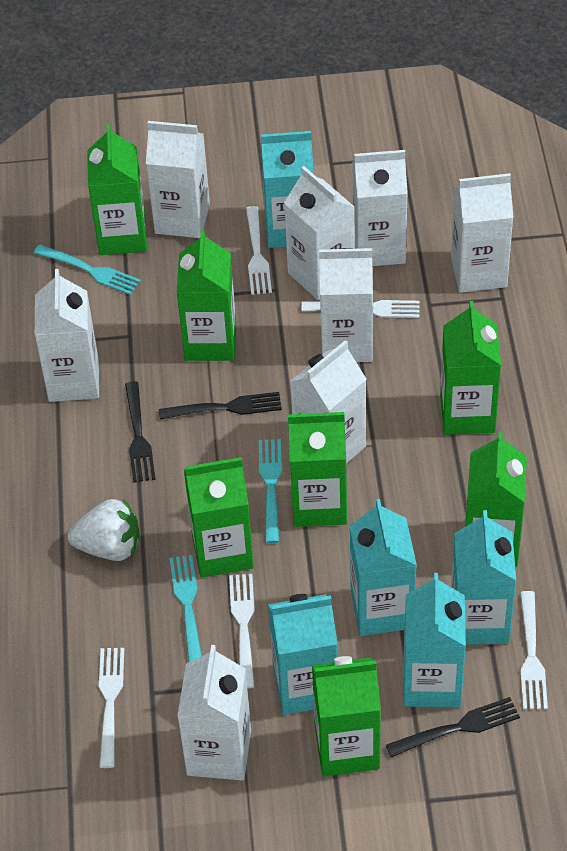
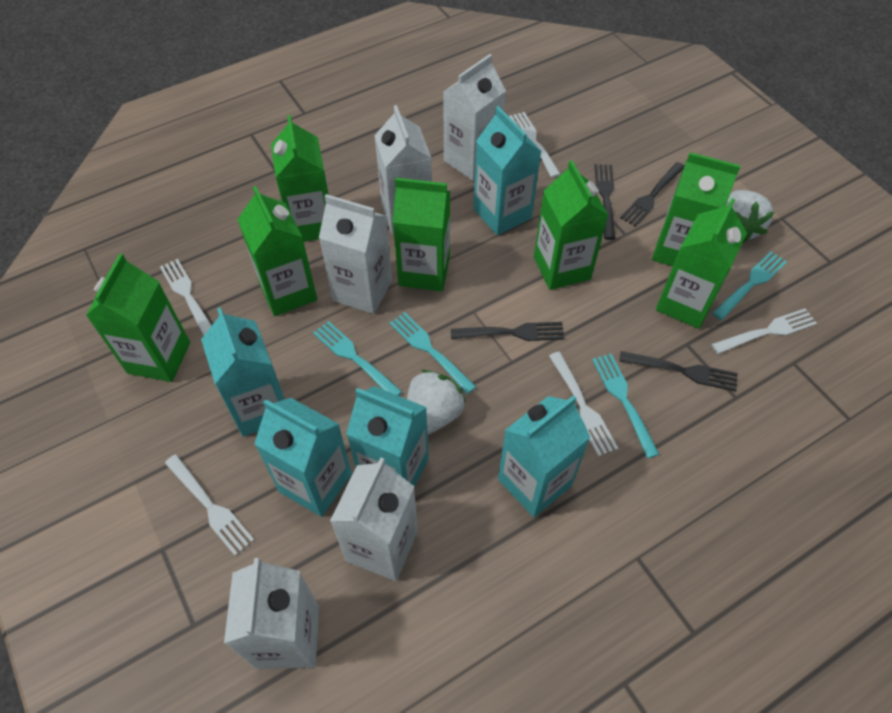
black fork: [125,381,156,483] [159,392,282,420] [386,697,520,758] = 3 -> [451,322,565,341] [594,164,615,240] [619,351,738,392] [620,162,684,227] = 4
turquoise fork: [34,245,141,295] [170,555,202,662] [259,439,282,543] = 3 -> [313,321,402,396] [389,312,476,394] [592,354,659,458] [712,252,787,320] = 4
white carton: [35,269,99,402] [146,121,210,238] [177,645,251,781] [284,166,355,300] [290,340,366,464] [319,248,373,362] [352,150,408,266] [451,173,513,293] = 8 -> [224,558,319,669] [319,194,392,314] [330,457,418,581] [374,105,432,234] [443,54,506,181] = 5
white strawberry: [68,499,140,561] = 1 -> [407,370,466,435] [726,190,774,243] = 2

